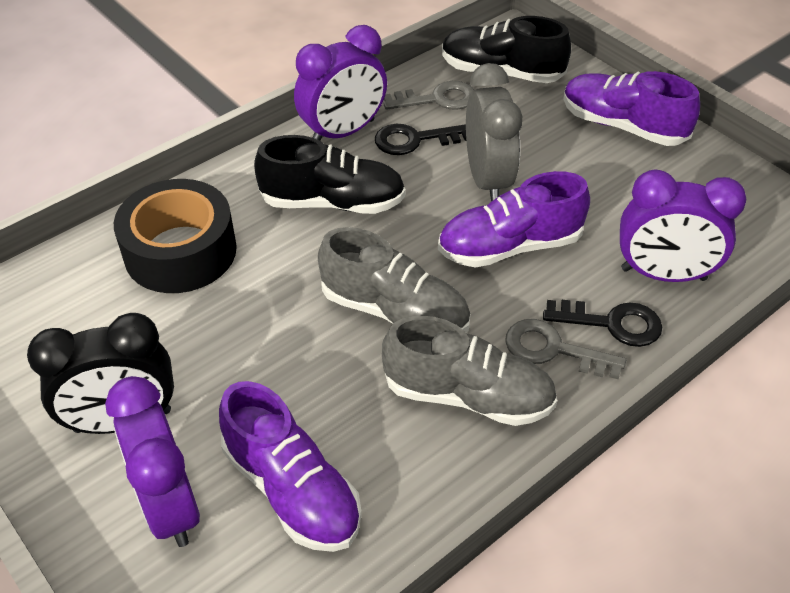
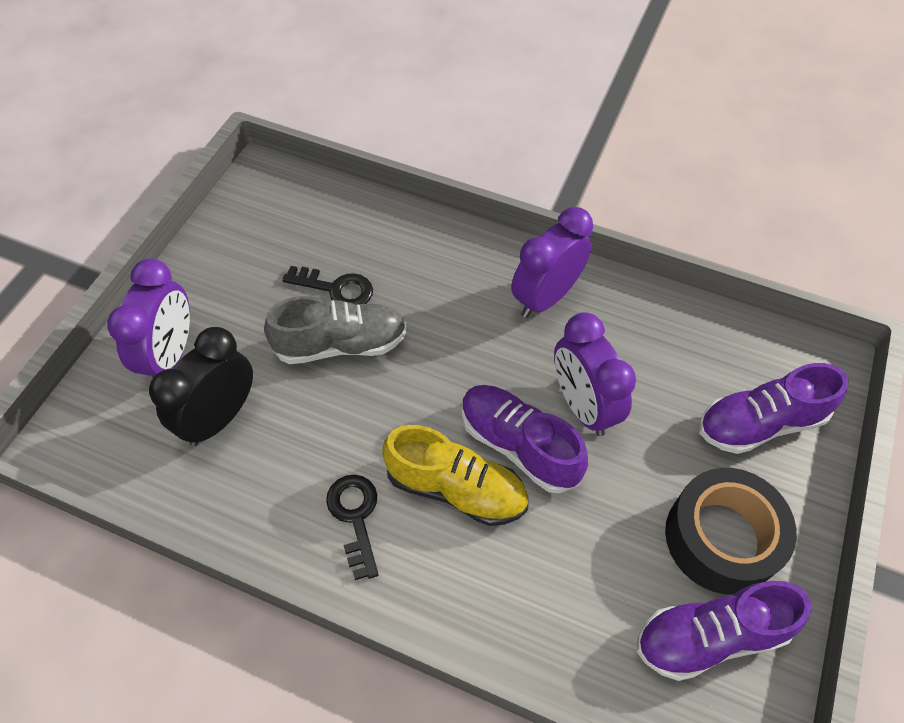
black shoe: [254,135,406,214] [442,16,571,83] = 2 -> none = 0
grey clock: [466,63,522,201] = 1 -> none = 0
grey key: [384,81,474,110] [505,319,626,379] = 2 -> none = 0
grey shoe: [318,227,470,332] [382,316,557,426] = 2 -> [264,296,407,364] = 1
yellow shoe: none = 0 -> [382,425,528,526] = 1

